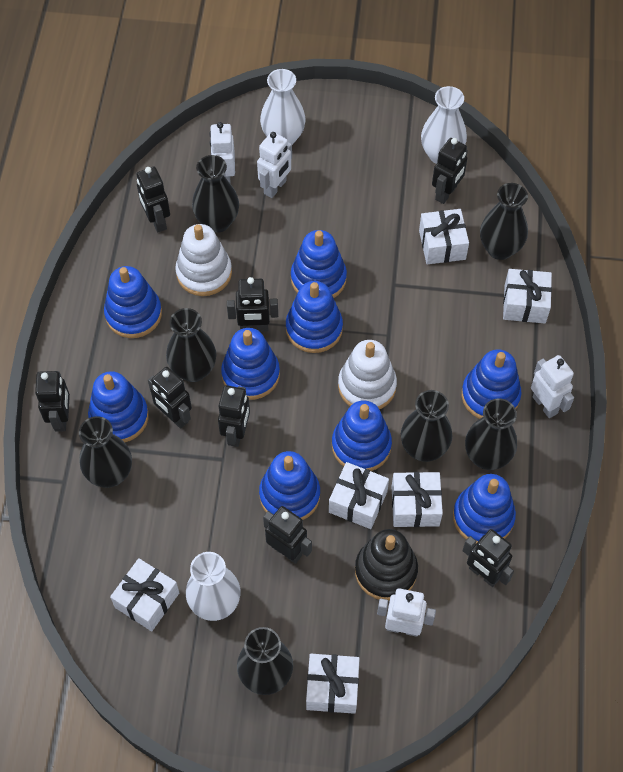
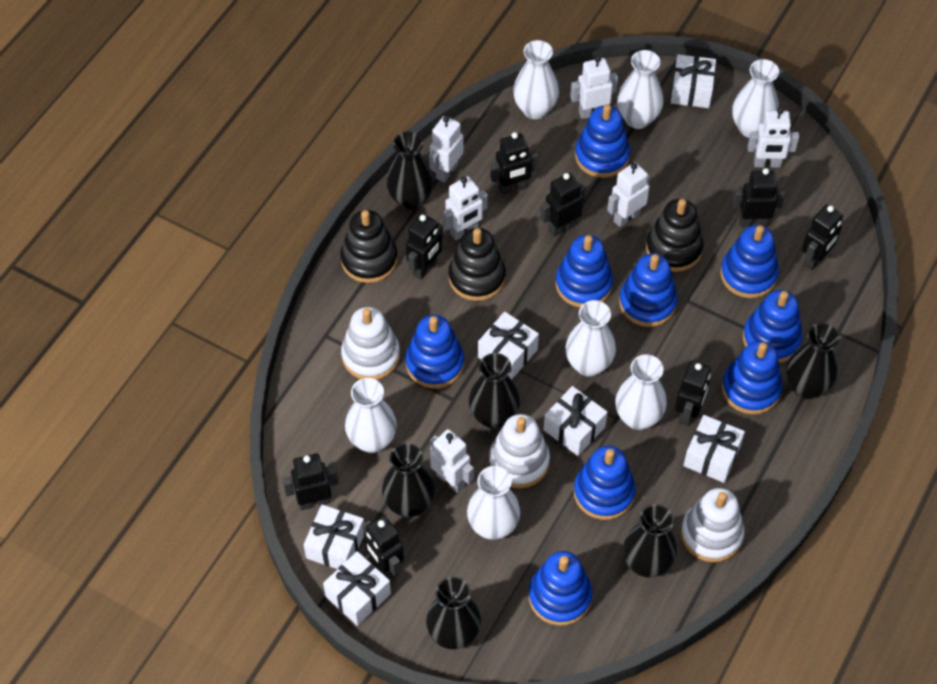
black stacking toy: [355,529,418,600] = 1 -> [340,210,398,283] [449,228,506,301] [646,199,703,272] = 3
black vase: [79,416,132,488] [166,308,216,382] [192,155,239,233] [237,627,293,695] [401,390,452,462] [465,398,517,470] [480,183,528,260] = 7 -> [382,443,435,517] [386,132,434,210] [426,577,481,649] [469,353,520,429] [623,504,677,578] [786,323,840,399] = 6
white robot: [209,122,235,184] [257,132,292,198] [377,588,436,637] [531,355,574,418] = 4 -> [429,116,463,183] [430,429,474,493] [443,176,488,241] [570,56,618,119] [607,162,650,228] [747,107,799,168] = 6
white stacking toy: [175,224,232,296] [338,340,397,409] = 2 -> [341,307,400,380] [489,414,550,488] [681,488,744,562] = 3
white vase: [186,552,240,621] [260,69,306,145] [421,86,467,164] = 3 -> [345,378,397,453] [467,466,520,540] [513,40,559,119] [566,300,616,377] [615,354,667,430] [617,50,663,129] [732,59,779,138] = 7

